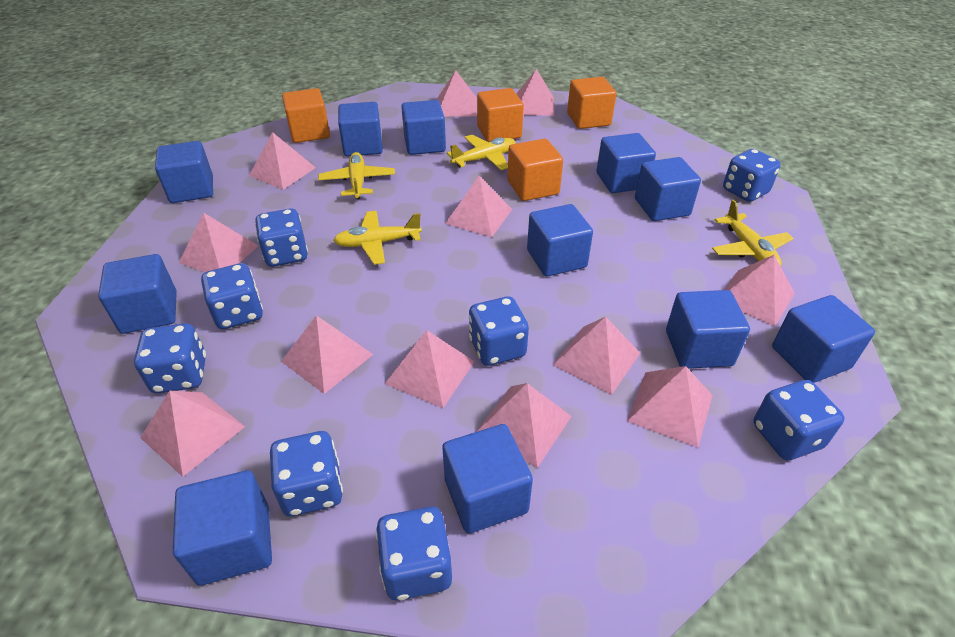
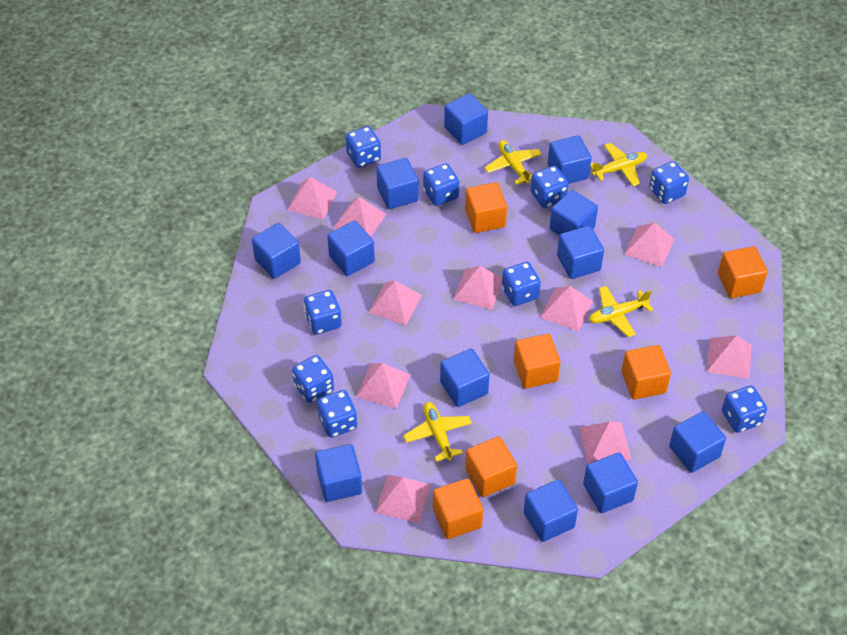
blue cube: [98,254,177,334] [155,141,213,203] [173,470,272,586] [338,102,383,157] [401,100,446,155] [442,424,533,534] [527,204,593,277] [596,133,656,193] [635,157,701,221] [666,290,750,369] [772,295,875,383] = 11 -> [252,223,301,279] [315,444,362,502] [327,220,375,276] [376,158,419,209] [440,349,490,407] [444,93,488,145] [523,480,578,542] [548,135,592,184] [550,190,598,235] [557,226,604,279] [583,452,638,513] [669,411,726,473] = 12
blue dice: [134,323,206,393] [201,263,263,329] [255,208,308,267] [270,431,343,516] [376,506,452,601] [469,296,529,366] [723,149,781,202] [753,380,845,460] = 8 -> [292,355,334,403] [304,290,342,334] [317,390,358,437] [345,126,381,168] [423,163,459,206] [502,262,541,306] [531,166,569,208] [649,161,689,204] [722,386,767,433] = 9
orange cube: [282,88,330,143] [477,88,524,142] [507,139,563,201] [567,77,616,129] = 4 -> [433,478,483,539] [465,182,507,233] [465,436,517,497] [514,334,561,388] [621,345,671,399] [718,246,768,298] = 6
pink pyramid: [140,391,245,477] [179,212,258,272] [249,132,316,190] [281,315,373,394] [385,330,475,408] [437,70,477,117] [445,176,512,237] [476,383,571,468] [516,69,554,116] [553,317,640,395] [627,366,713,448] [724,255,795,326] = 12 -> [288,177,337,220] [334,197,386,237] [356,363,410,409] [368,280,422,325] [375,475,431,523] [453,266,502,310] [540,286,593,331] [579,422,632,464] [624,223,675,267] [706,335,752,379] = 10

